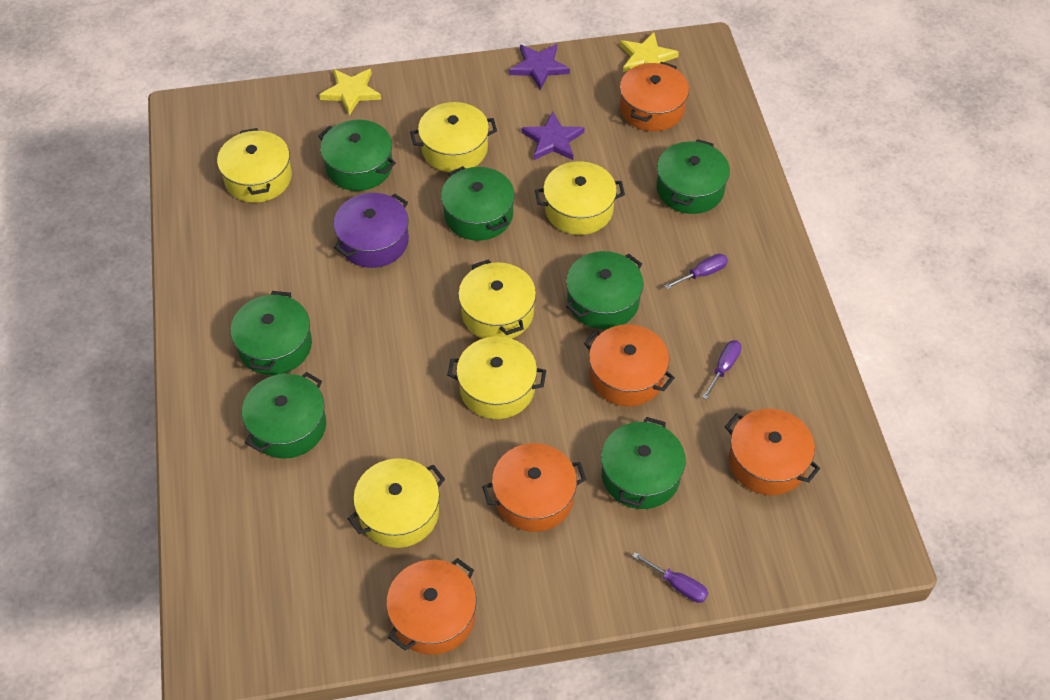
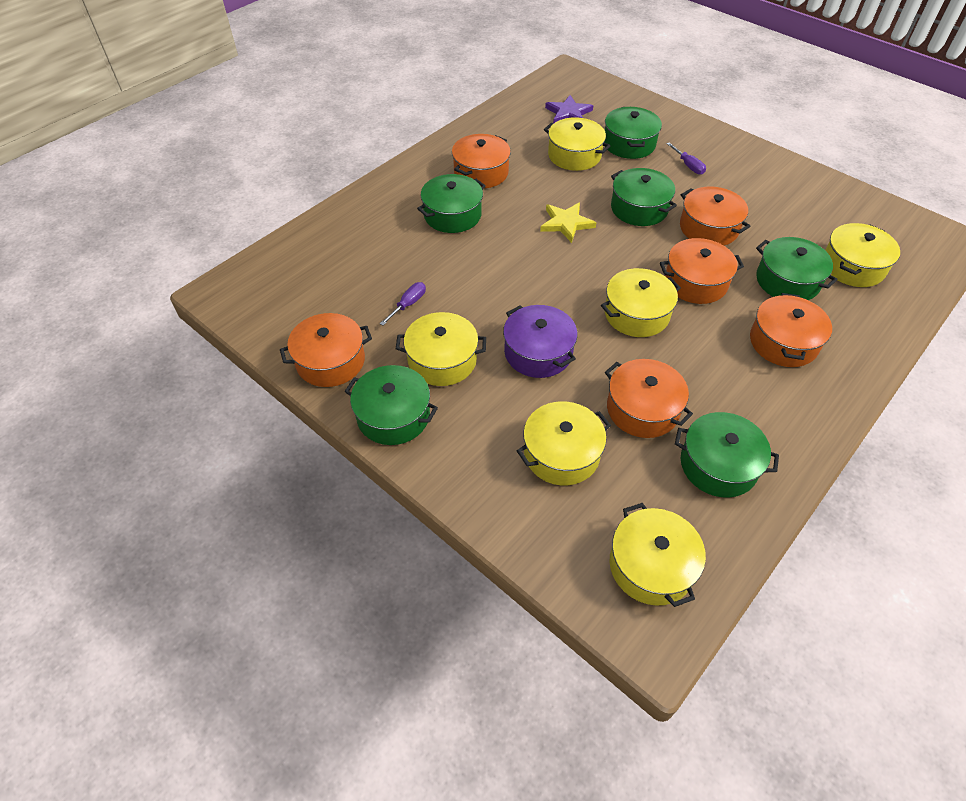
green pot: [230,291,312,375] [242,372,326,459] [318,120,396,191] [441,166,515,241] [566,251,644,329] [601,417,686,509] [657,139,730,214] = 7 -> [344,365,438,445] [417,174,486,233] [604,107,662,159] [611,168,677,226] [675,412,779,498] [756,237,837,300] = 6
orange pot: [386,558,476,655] [482,443,586,532] [584,324,675,406] [620,62,689,131] [725,409,820,495] = 5 -> [280,313,372,387] [452,134,511,188] [605,359,693,438] [660,238,744,304] [680,187,750,245] [750,293,832,367] = 6
purple screwdriver: [632,552,708,603] [664,254,728,289] [702,340,742,400] = 3 -> [380,282,426,326] [667,142,706,175] = 2
purple star: [509,44,570,90] [522,112,584,160] = 2 -> [545,95,594,123] = 1
yellow star: [319,69,381,115] [620,32,679,72] = 2 -> [540,202,596,243] = 1

